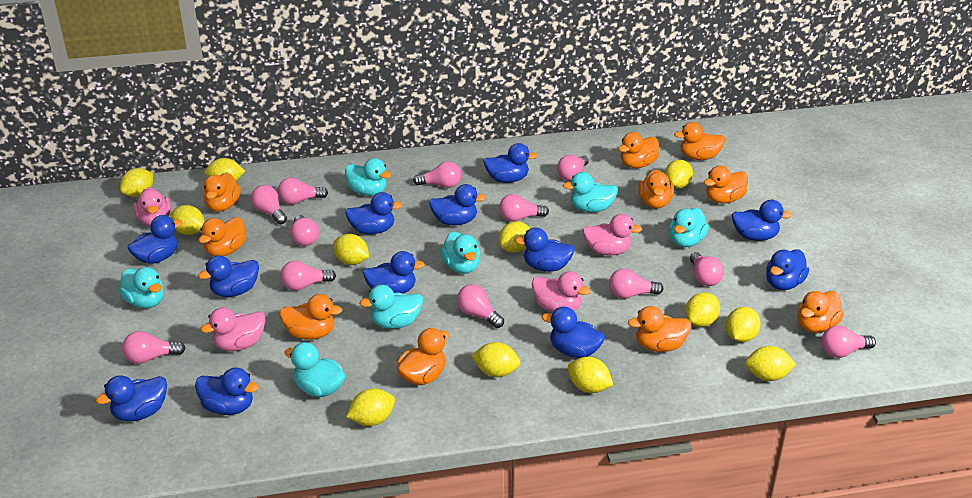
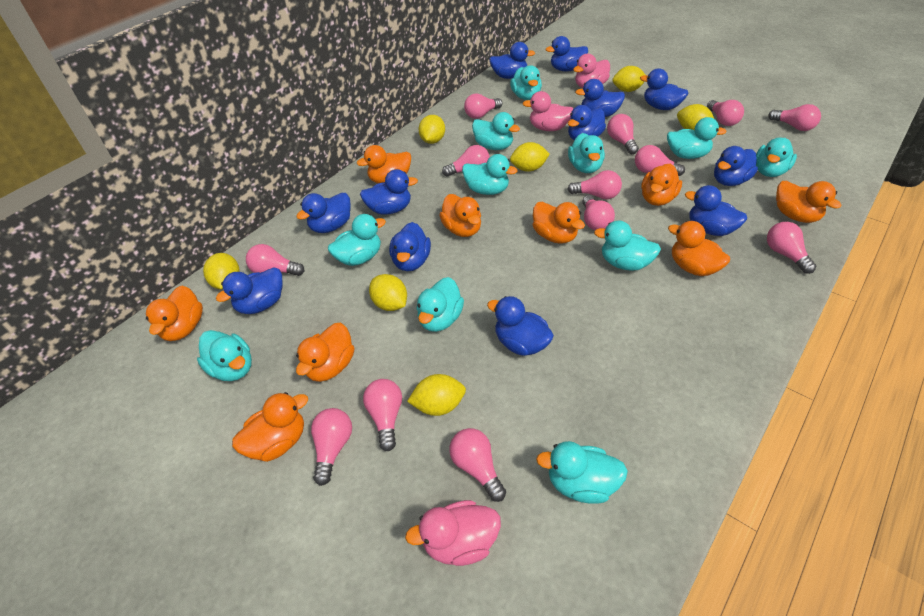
orange duck: [198,217,246,256] [203,173,241,212] [279,294,343,340] [397,328,449,385] [618,132,659,168] [628,306,691,352] [638,169,674,208] [674,122,725,160] [704,166,748,203] [798,291,844,333] = 10 -> [146,286,203,341] [232,392,308,462] [296,323,354,382] [357,145,411,183] [439,194,481,237] [533,202,585,244] [641,164,682,206] [668,221,730,276] [776,181,842,223] = 9
pink duck: [133,187,171,226] [200,308,265,351] [532,271,591,312] [582,214,642,256] = 4 -> [405,500,501,566] [522,91,573,131] [573,54,610,88] = 3
pink light bulb: [122,331,186,364] [251,185,287,224] [278,178,328,204] [280,261,336,291] [290,215,319,246] [413,161,462,188] [457,284,504,328] [499,194,549,222] [557,155,589,181] [609,268,663,299] [690,252,724,286] [821,326,876,358] = 12 -> [246,244,304,276] [311,408,352,486] [363,379,402,451] [442,145,490,177] [449,428,506,502] [464,93,502,119] [568,170,622,199] [582,195,615,230] [607,114,639,154] [635,145,685,176] [707,100,744,126] [767,222,816,274] [768,104,821,131] = 13
turquoise duck: [119,267,164,309] [284,342,345,397] [345,158,391,196] [360,285,423,329] [440,231,481,274] [563,172,618,212] [669,208,709,247] = 7 -> [197,330,252,381] [328,214,386,266] [417,277,464,332] [462,154,517,195] [472,112,520,150] [510,65,542,100] [536,441,628,504] [568,133,605,173] [594,220,661,271] [667,117,726,159] [756,138,797,177] = 11
yellow lemon: [120,168,153,197] [170,205,204,235] [204,158,245,181] [333,234,369,265] [346,389,395,426] [471,342,521,377] [499,221,530,253] [568,357,613,393] [665,159,693,189] [685,293,720,327] [726,307,761,342] [745,346,796,381] = 12 -> [203,253,240,290] [369,274,407,311] [407,374,466,416] [418,115,445,144] [510,142,550,172] [612,66,645,92] [677,104,714,130] = 7

